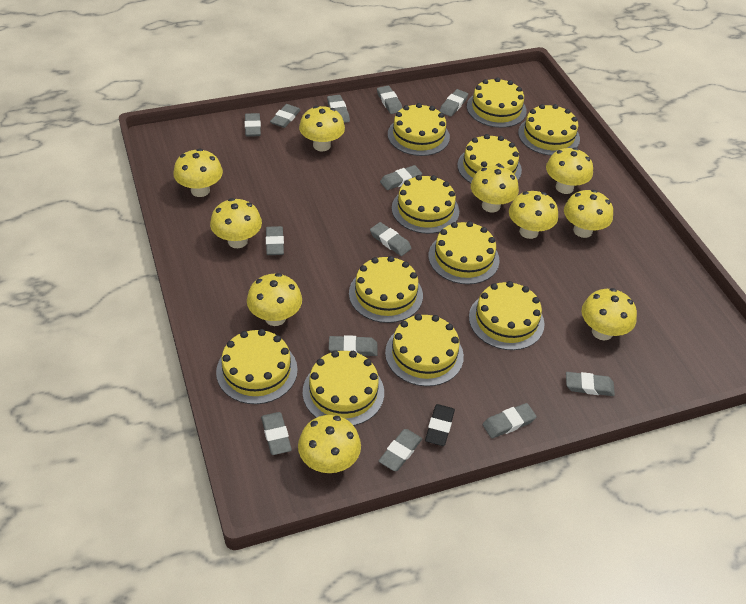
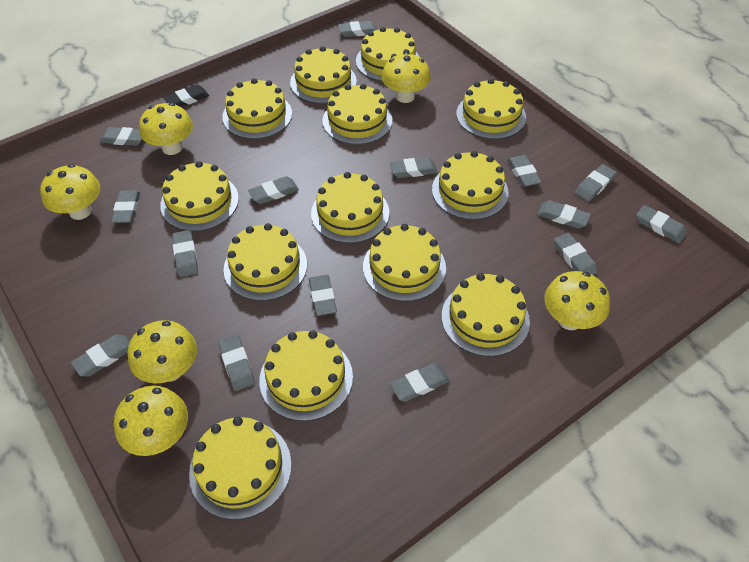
grey eraser: [245,113,261,137] [261,412,292,455] [266,226,284,255] [270,104,301,128] [327,95,350,123] [329,335,377,356] [370,222,411,256] [377,86,402,114] [379,429,422,471] [380,165,422,190] [440,89,468,117] [483,403,537,438] [566,372,615,396] = 13 -> [71,334,130,377] [100,127,142,146] [111,190,140,223] [172,230,198,277] [218,334,255,391] [248,176,299,204] [309,275,337,316] [338,21,377,37] [390,157,438,178] [390,363,450,402] [507,155,542,187] [537,200,591,229] [554,233,597,275] [575,164,617,201] [636,205,687,243] = 15
yellow cake: [216,329,298,404] [303,350,384,426] [349,256,423,323] [385,314,464,386] [388,103,450,156] [392,175,459,234] [428,221,499,284] [457,134,522,183] [467,77,527,128] [469,281,545,350] [518,104,580,156] = 11 -> [160,161,239,231] [189,417,292,520] [222,78,292,139] [223,223,307,301] [259,330,353,421] [290,46,357,104] [311,172,389,243] [322,84,392,145] [356,27,419,81] [363,224,446,301] [432,151,509,220] [442,273,530,356] [456,78,526,139] = 13
yellow mushroom: [173,149,223,197] [210,198,262,248] [247,273,302,326] [298,415,361,473] [299,106,345,151] [471,165,519,212] [509,191,558,239] [546,148,593,194] [564,190,613,238] [582,288,637,340] = 10 -> [40,164,100,220] [114,386,188,456] [127,320,197,384] [139,103,193,155] [382,52,431,103] [544,271,610,330] = 6

